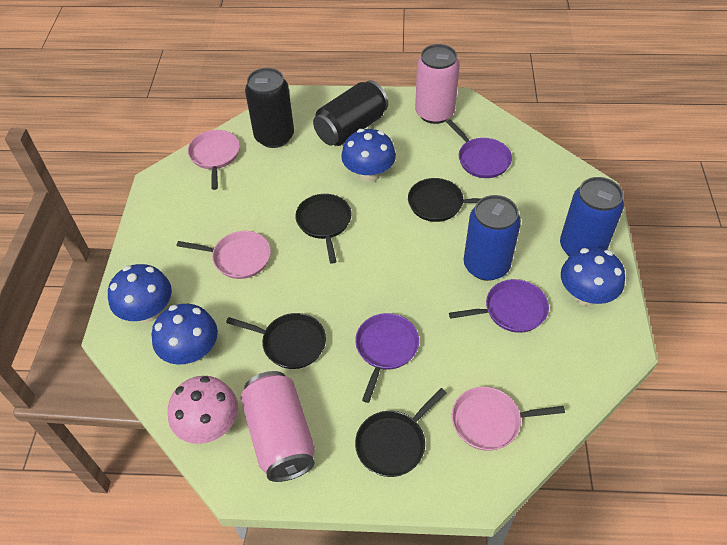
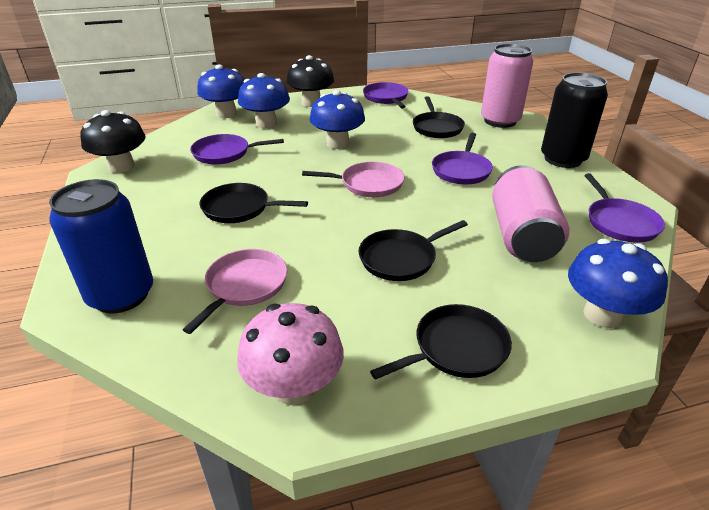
black can: [245,68,294,148] [313,80,388,146] = 2 -> [541,72,608,168] = 1
black mushroom: none = 0 -> [80,110,146,173] [287,55,334,107] = 2
blue can: [464,195,521,281] [560,177,624,257] = 2 -> [49,179,153,313] = 1
pink pan: [177,231,271,279] [188,130,240,190] [452,387,565,451] = 3 -> [183,249,287,334] [302,161,404,197] = 2
purple pan: [355,313,419,403] [446,119,512,178] [449,279,549,333] = 3 -> [190,134,284,164] [363,82,408,108] [432,133,493,184] [584,173,665,243] = 4

